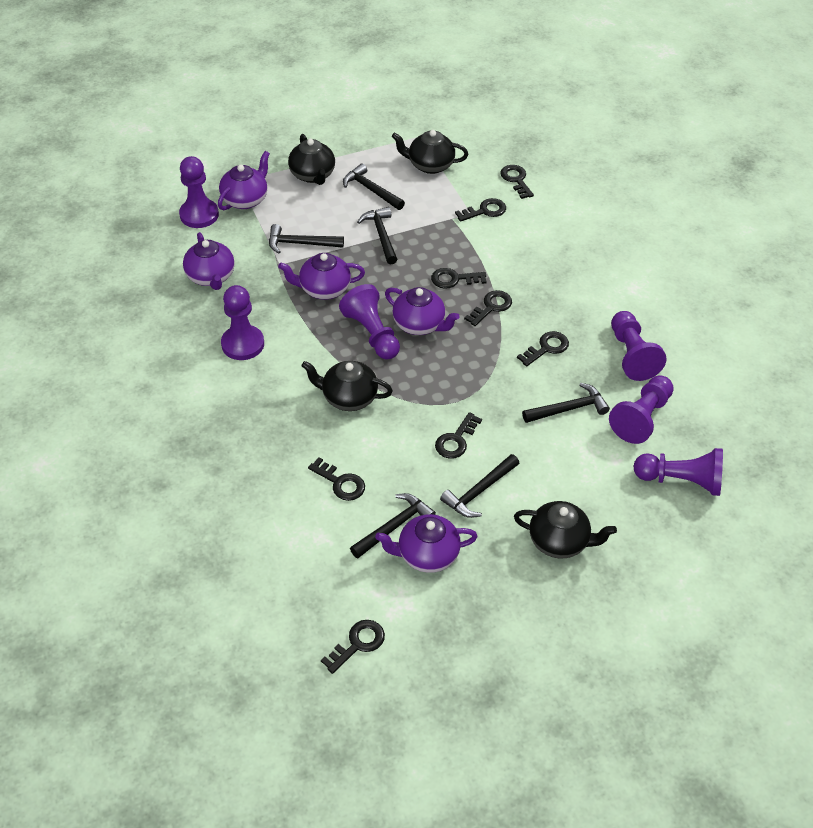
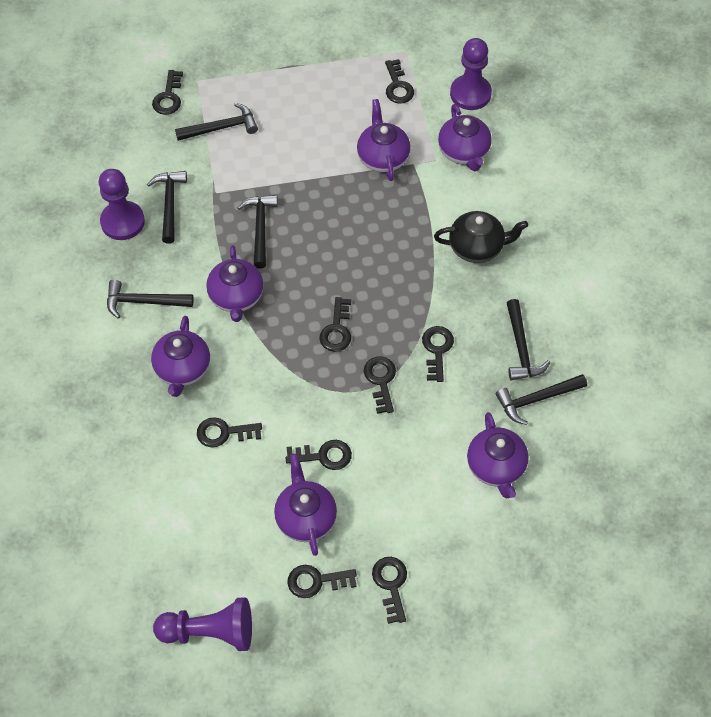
black key: [308,457,365,501] [321,620,385,674] [431,268,487,289] [435,412,482,459] [455,198,506,222] [464,290,512,326] [500,165,534,199] [517,331,569,366] = 8 -> [152,70,183,115] [197,417,262,447] [286,440,352,470] [288,565,357,598] [319,297,351,352] [364,356,396,414] [372,557,407,624] [385,59,414,104] [422,326,454,382] = 9
black teapot: [288,134,335,185] [301,361,393,411] [392,130,468,174] [514,501,617,558] = 4 -> [434,211,528,263] = 1
purple pawn: [179,156,219,228] [221,285,264,360] [339,284,400,360] [609,375,674,444] [611,311,667,381] [633,448,723,496] = 6 -> [99,169,145,240] [153,597,252,651] [450,38,492,110] = 3
purple teapot: [183,232,235,290] [218,151,270,210] [278,253,365,300] [375,514,478,573] [385,287,460,335] = 5 -> [151,316,210,397] [206,245,264,322] [274,453,337,556] [357,99,411,181] [438,104,492,171] [467,412,529,498] = 6

